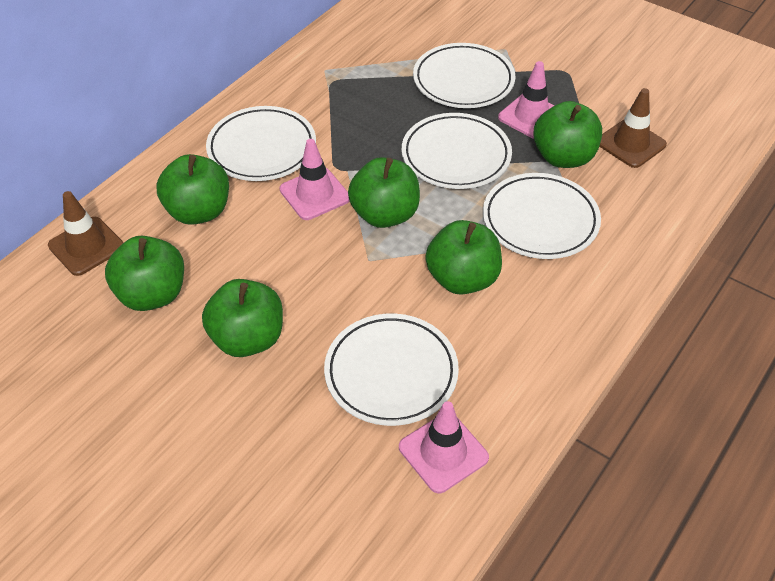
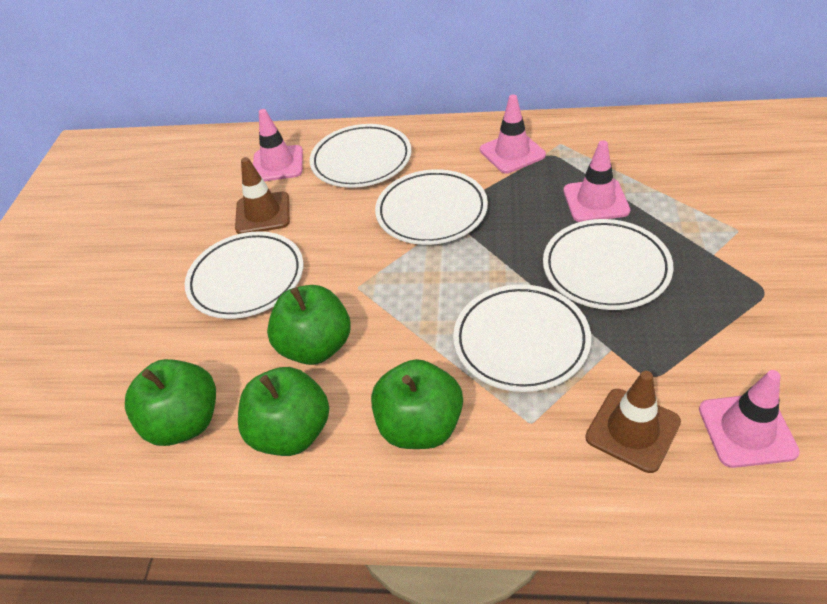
green apple: [105,236,184,311] [156,154,229,225] [202,279,283,357] [348,157,420,228] [425,220,502,295] [533,101,602,168] = 6 -> [125,359,216,446] [238,367,329,456] [267,285,350,365] [371,359,463,449] = 4
pink traffic cone: [279,139,350,220] [399,401,489,493] [498,61,555,139] = 3 -> [253,109,303,181] [480,94,546,173] [564,140,630,222] [699,370,800,468] = 4

